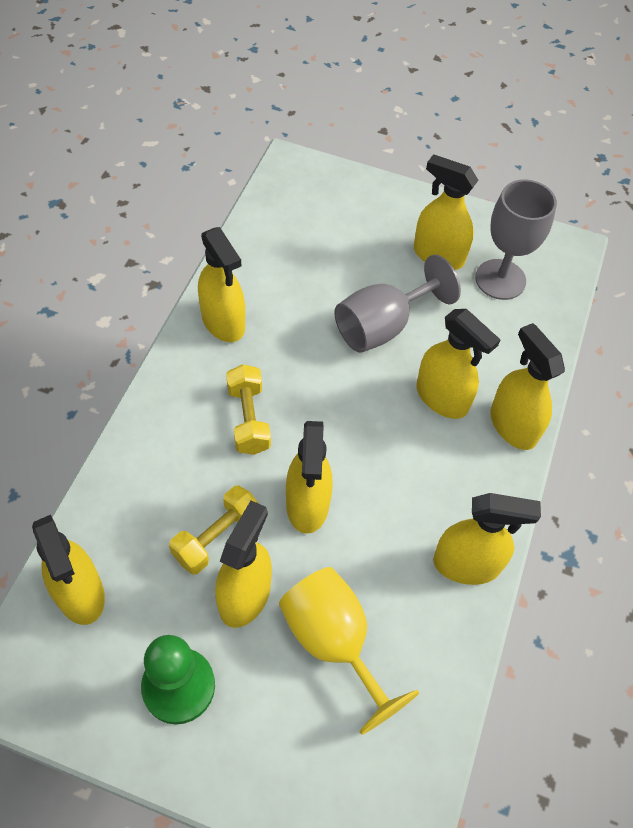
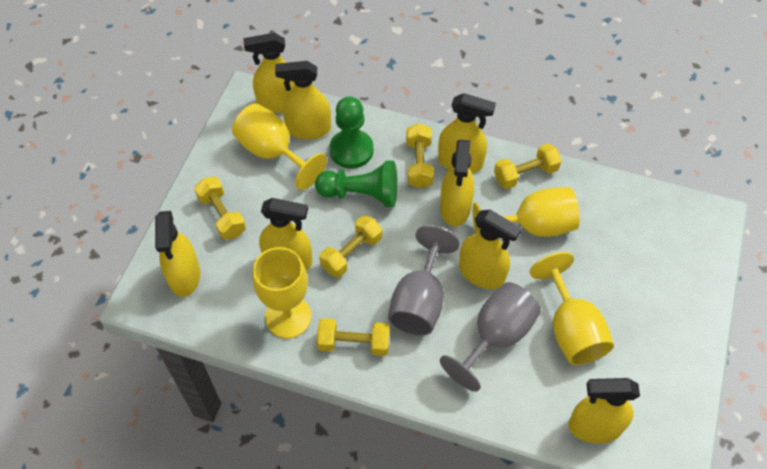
green pawn: [141,635,215,724] = 1 -> [315,161,397,207] [329,96,374,169] = 2
yellow dumbbell: [169,486,259,574] [226,364,271,455] = 2 -> [194,177,246,240] [317,318,390,356] [319,216,382,278] [406,124,434,189] [494,144,562,189] = 5
yellow goblet: [279,567,419,735] = 1 -> [232,103,327,190] [253,247,312,339] [472,187,580,237] [530,252,614,365] = 4

